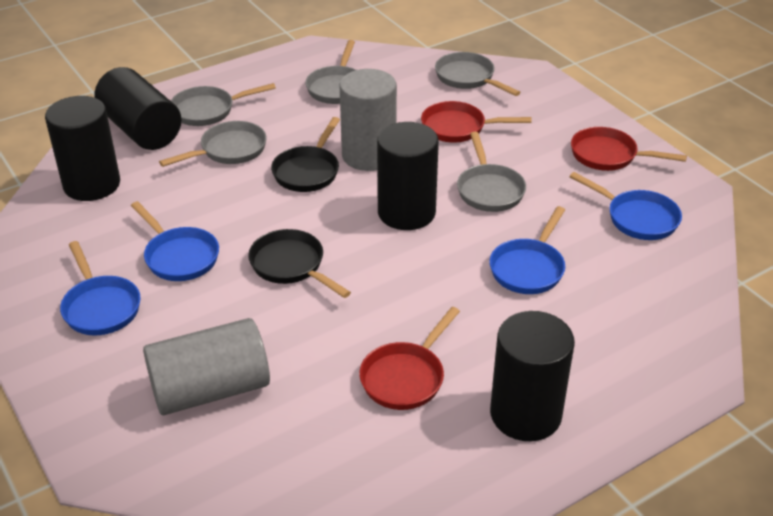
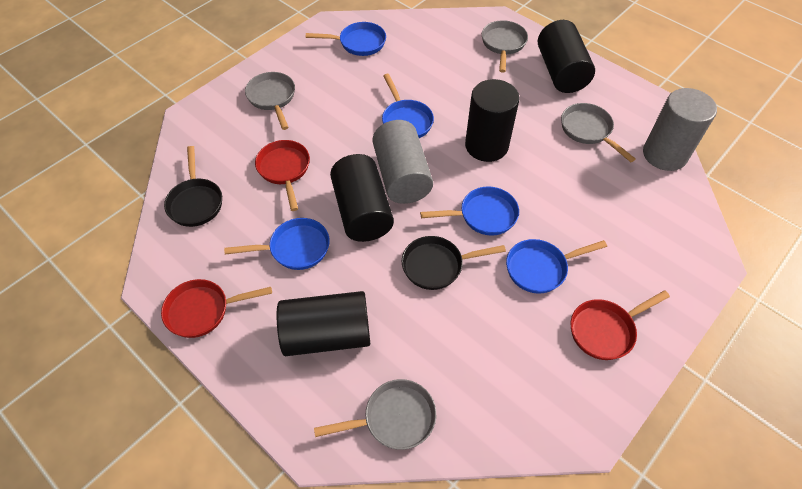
blue pan: [60,241,141,335] [131,201,219,281] [489,206,565,294] [570,172,682,240] = 4 -> [224,218,330,270] [306,22,386,56] [382,74,434,138] [420,186,519,236] [506,239,607,294] = 5
grey pan: [159,121,267,167] [171,83,276,126] [306,40,356,104] [435,52,521,96] [457,132,526,212] = 5 -> [245,72,295,130] [314,379,436,450] [482,20,528,73] [561,103,636,162] = 4

